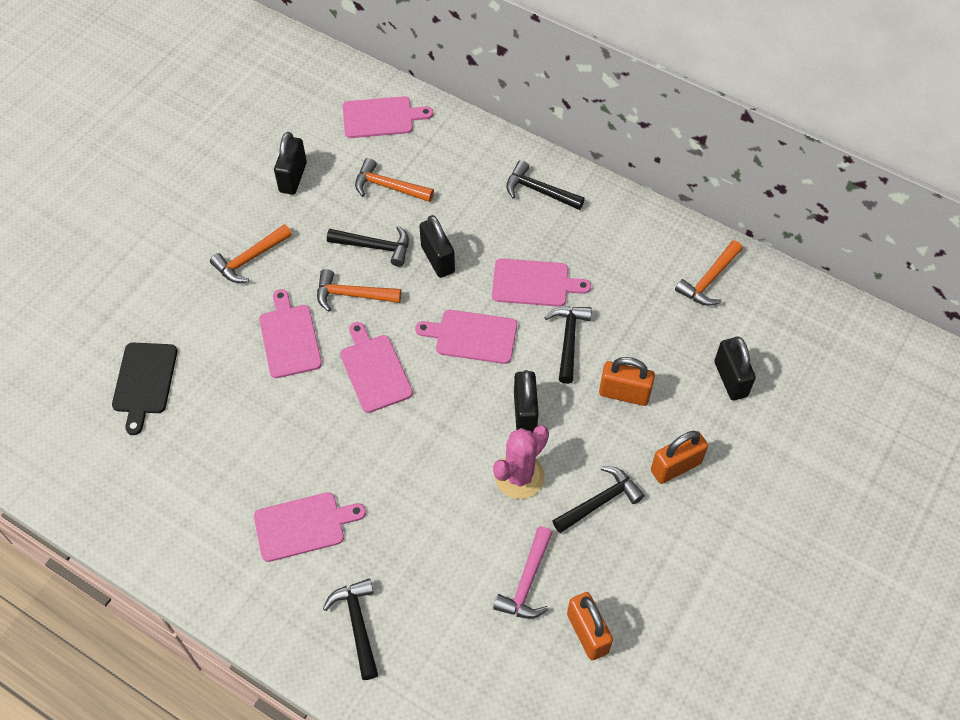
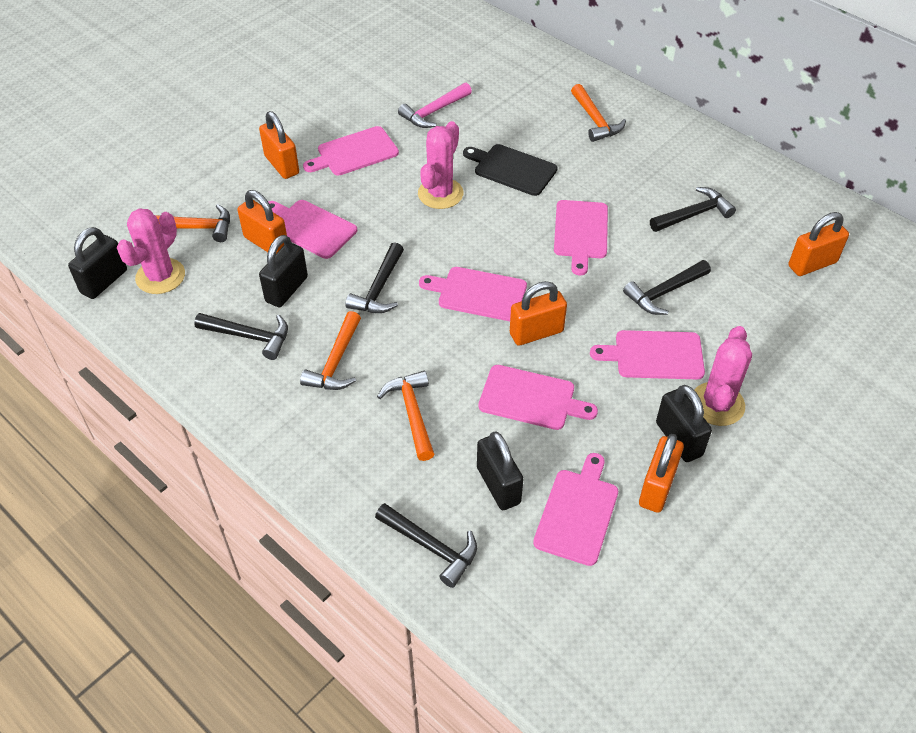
orange padlock: [567,592,613,660] [599,357,655,406] [651,431,708,484] = 3 -> [238,190,287,253] [259,111,299,179] [510,281,567,346] [639,434,684,513] [789,212,849,276] = 5
pink cactus: [493,425,549,499] = 1 -> [117,208,185,294] [418,121,464,209] [694,326,752,426] = 3
pink cutting board: [254,492,366,562] [259,289,322,378] [340,322,413,413] [343,96,433,138] [415,310,517,364] [492,258,591,307] = 6 -> [268,200,357,259] [303,126,399,175] [419,267,527,321] [478,365,598,430] [533,453,618,566] [554,200,608,275] [590,330,705,379] = 7

